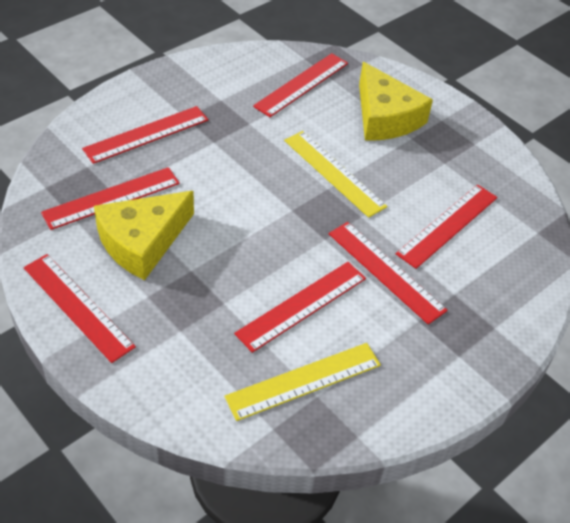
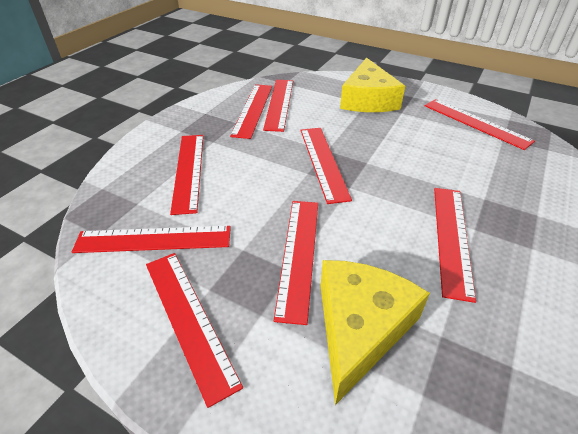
red ruler: [24,254,136,363] [41,167,180,230] [82,106,209,164] [234,262,366,353] [253,53,348,117] [329,222,448,324] [396,184,497,269] = 7 -> [72,226,231,253] [146,253,243,408] [170,135,204,215] [230,84,272,139] [263,80,293,132] [274,201,318,325] [301,128,352,204] [425,99,535,150] [434,188,476,303] = 9
yellow ruler: [224,343,381,421] [284,131,387,218] = 2 -> none = 0

